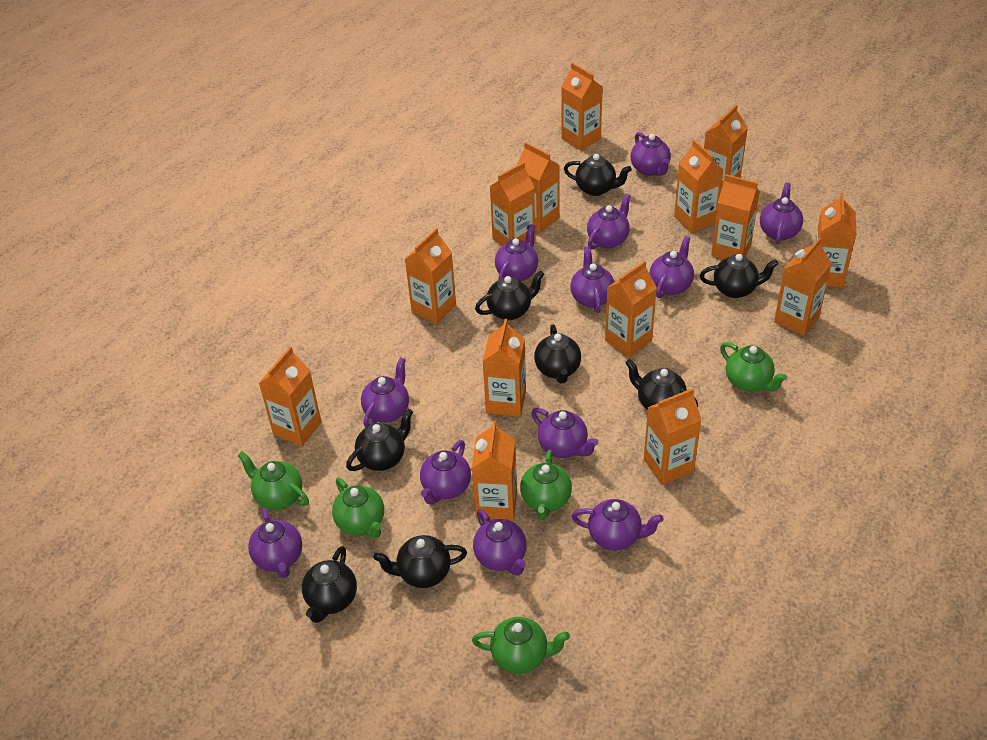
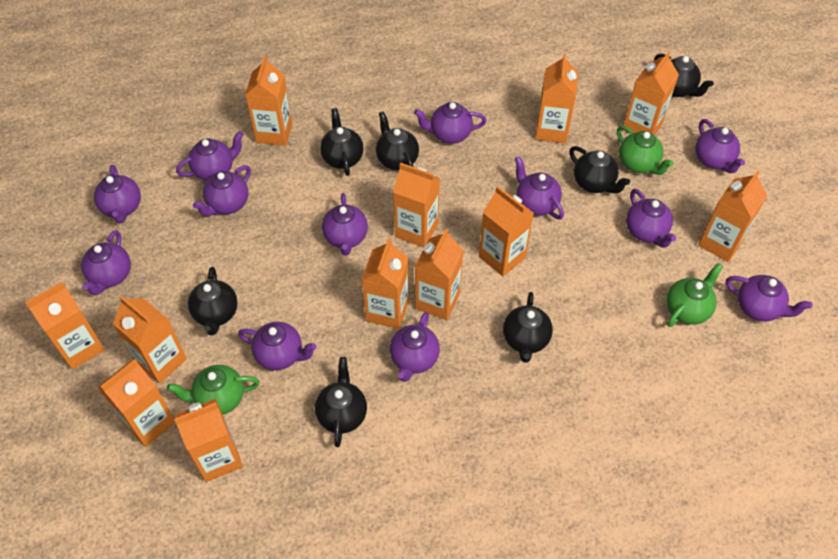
black teapot: [302,546,357,623] [346,409,413,471] [373,535,467,588] [475,270,544,320] [534,324,581,384] [564,154,632,196] [625,359,698,410] [700,254,778,298] = 8 -> [188,267,238,336] [315,357,367,447] [320,108,364,176] [376,111,419,170] [503,292,553,363] [569,146,630,194] [654,54,714,97] = 7
green teapot: [238,451,309,510] [332,478,384,538] [472,617,570,674] [520,450,572,520] [720,342,787,392] = 5 -> [167,365,260,414] [617,126,674,175] [666,263,723,327] = 3
orange carton: [259,347,321,446] [405,228,456,324] [472,421,517,521] [483,319,526,417] [490,162,535,246] [517,142,560,233] [561,63,603,151] [605,261,657,357] [644,388,701,485] [674,140,724,233] [704,105,748,193] [711,174,760,259] [774,238,832,336] [814,192,857,288] = 14 -> [25,282,105,370] [98,359,175,447] [113,296,187,384] [174,398,243,482] [245,56,292,146] [362,238,409,329] [393,163,440,248] [415,229,464,320] [479,186,534,276] [535,53,578,143] [623,51,679,136] [698,171,767,262] = 12

